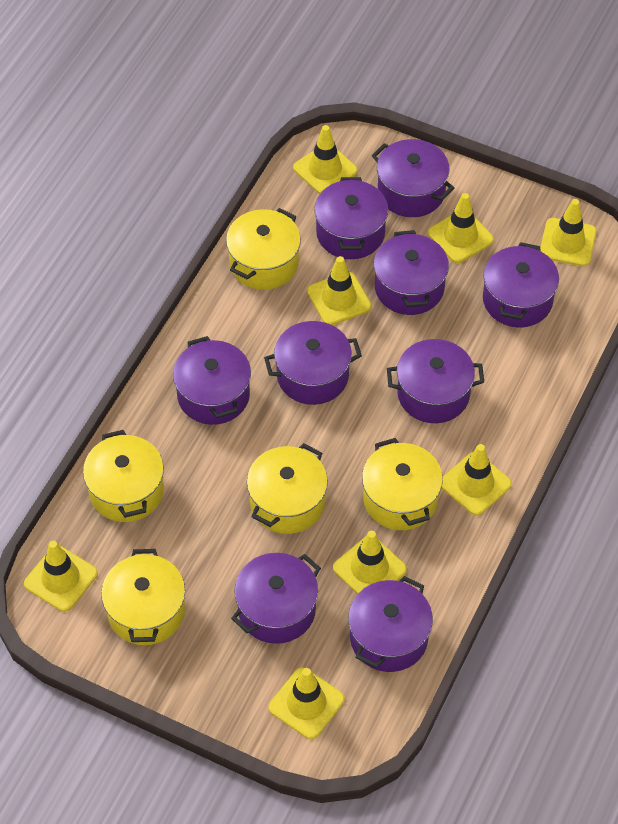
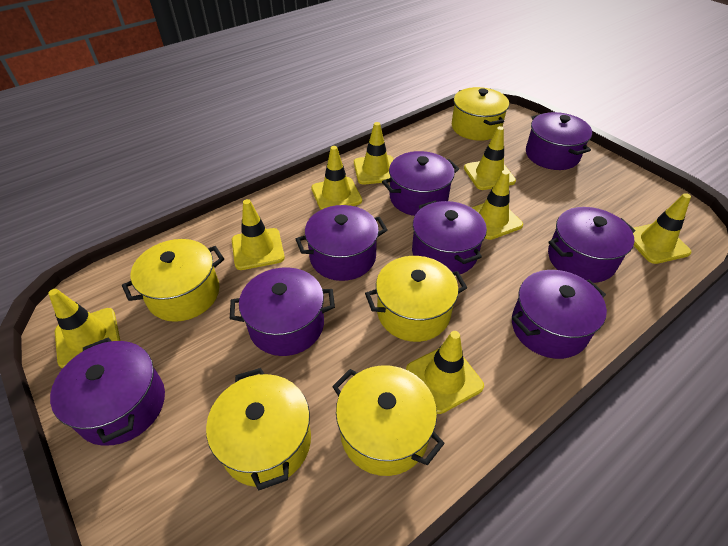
purple pot: [173,336,251,425] [231,553,321,644] [264,321,362,405] [314,177,388,259] [348,576,433,672] [372,139,454,217] [374,230,449,315] [387,339,484,423] [483,242,559,328] = 9 -> [50,337,165,446] [230,267,335,356] [296,205,387,281] [382,151,459,216] [412,200,487,276] [512,270,607,359] [526,112,592,170] [548,207,635,283] = 8

